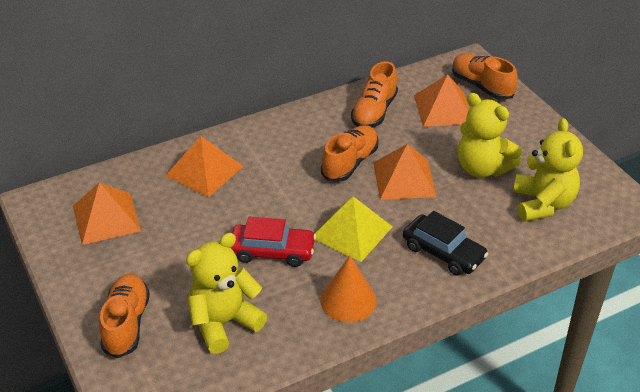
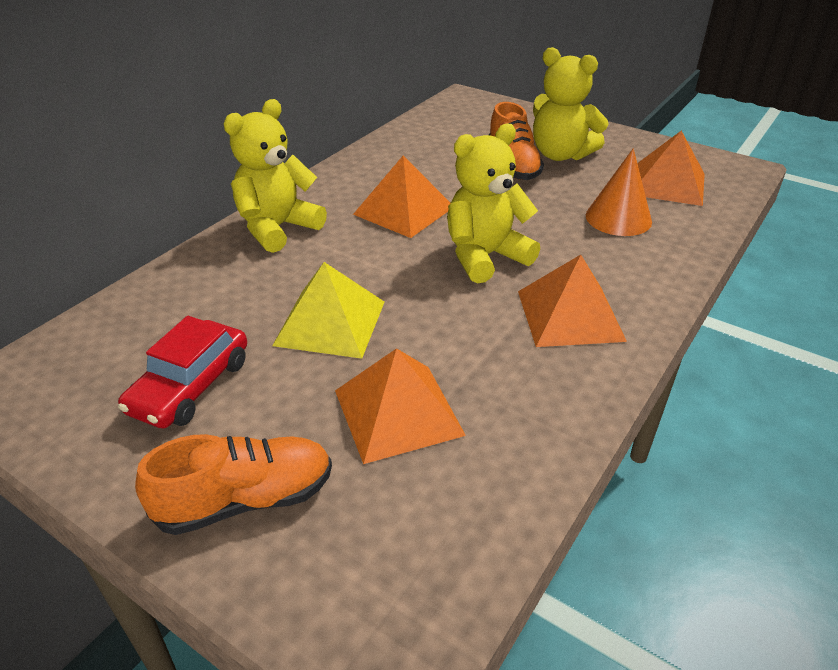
black car: [403,211,488,276] = 1 -> none = 0
orange shoe: [99,274,150,358] [321,125,379,182] [351,61,398,128] [452,54,518,100] = 4 -> [135,434,332,535] [489,102,544,180] = 2

